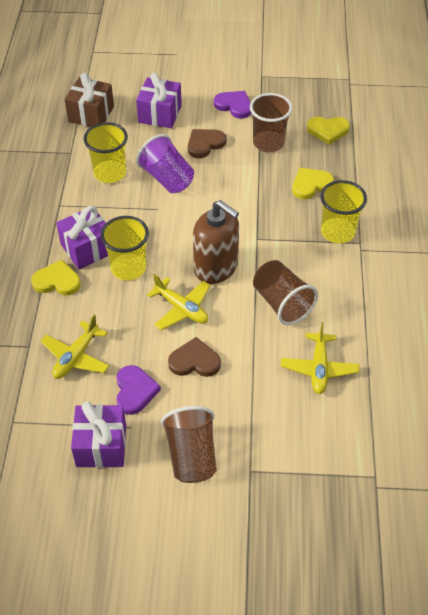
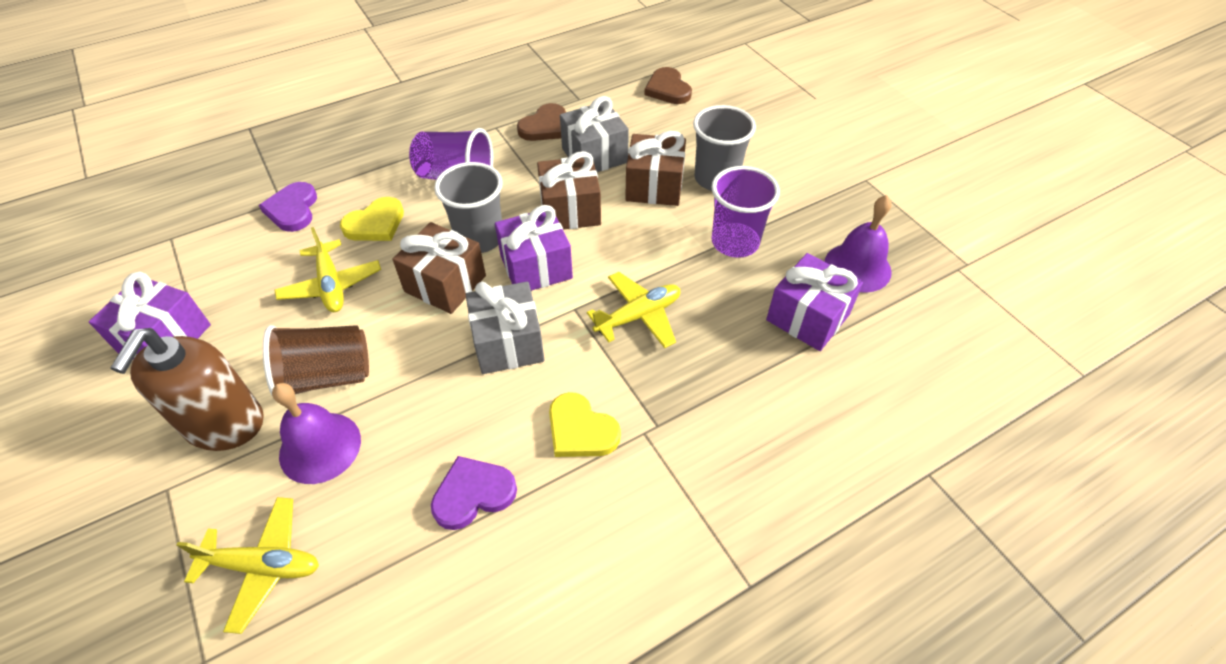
brown cup: [161,406,217,483] [250,93,292,152] [253,260,318,325] = 3 -> [263,325,369,397] = 1
brown gift: [64,73,114,127] = 1 -> [393,222,486,314] [537,151,601,230] [625,131,686,206] = 3
grey cup: none = 0 -> [434,162,503,253] [693,105,756,191] = 2
grey gift: none = 0 -> [466,281,544,374] [560,96,629,172] = 2
purple bell: none = 0 -> [272,383,361,484] [825,195,892,293] = 2
purple cup: [136,134,194,193] = 1 -> [409,128,493,180] [711,166,780,258] = 2
yellow cup: [84,122,128,183] [100,216,149,280] [320,180,367,244] = 3 -> none = 0
yellow heart: [31,259,81,295] [292,168,334,199] [307,117,350,145] = 3 -> [340,197,404,241] [549,392,621,457] = 2

